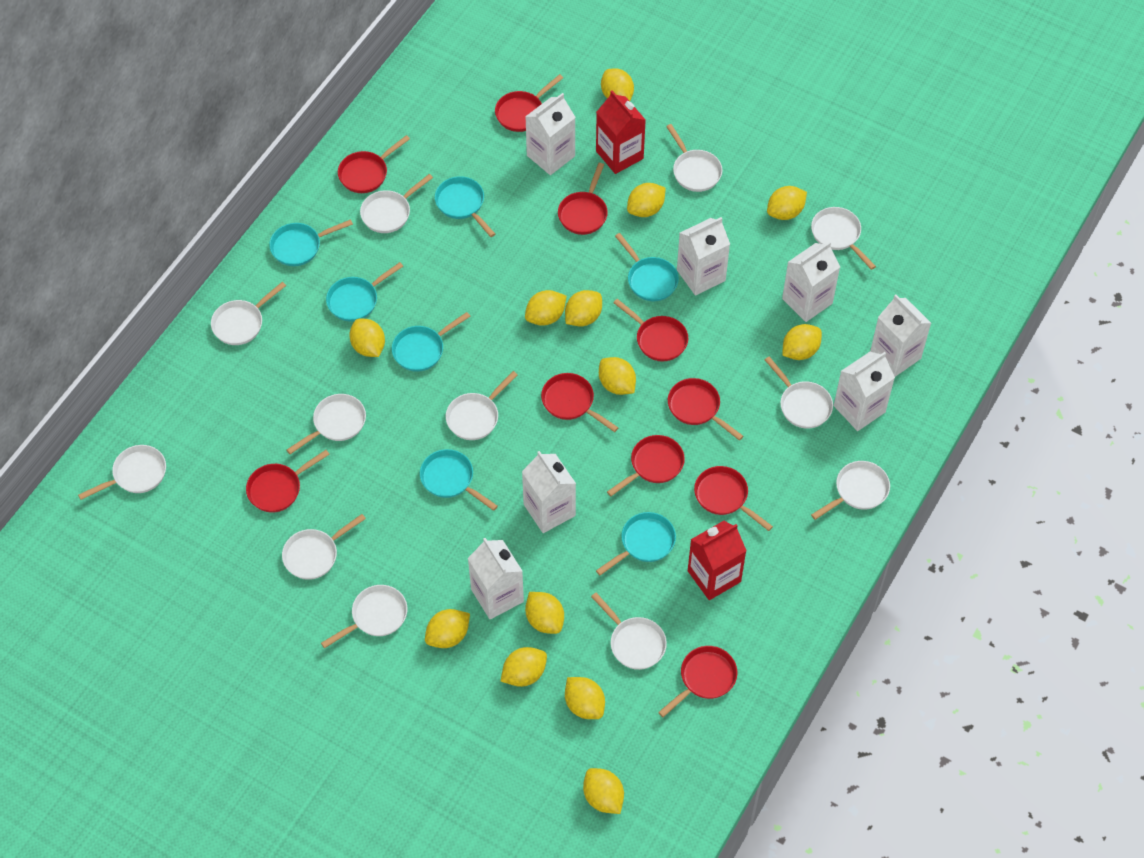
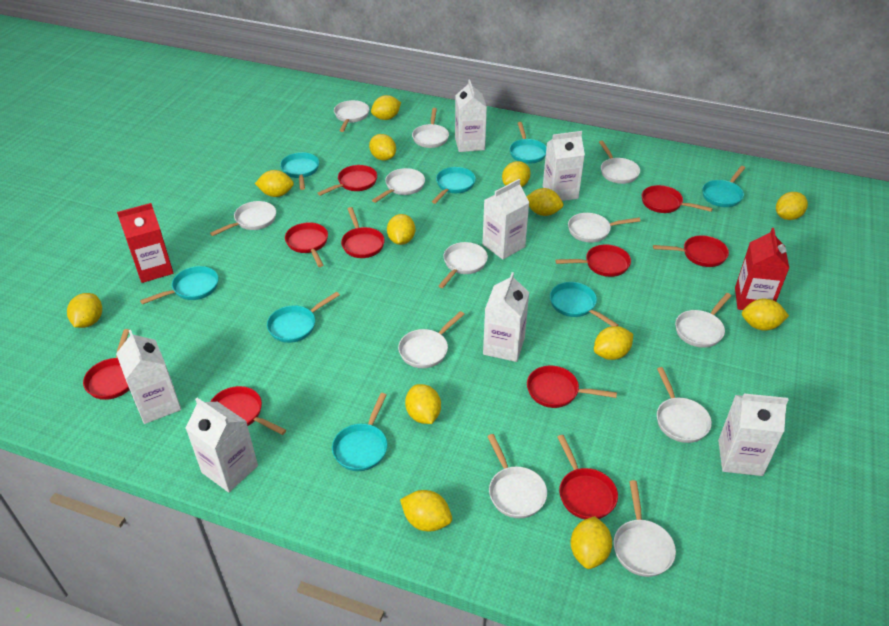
turquoise pan: [269,219,353,266] [326,262,403,322] [392,312,470,372] [420,449,498,511] [435,176,495,237] [596,512,676,575] [615,233,679,301] = 7 -> [140,266,218,304] [267,292,340,343] [280,152,319,190] [332,393,387,471] [432,167,476,204] [510,122,546,164] [550,282,619,326] [702,166,745,207] = 8

